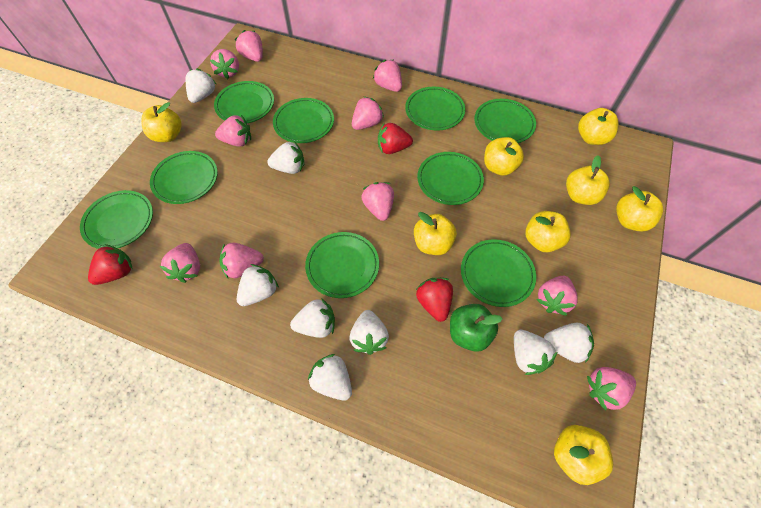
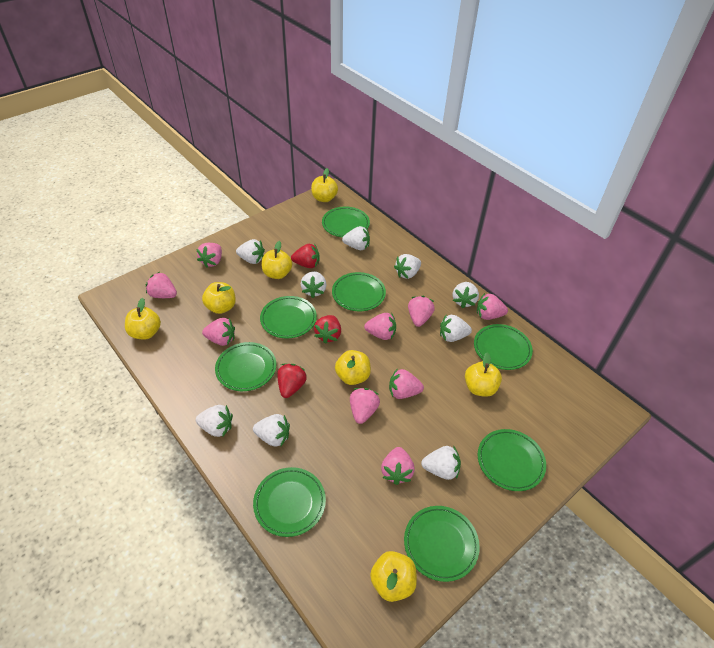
green apple: [450,304,503,352] = 1 -> none = 0
green plate: [80,190,153,249] [150,151,218,204] [214,81,274,123] [273,98,334,143] [305,232,379,298] [405,87,465,131] [417,152,484,205] [461,239,536,307] [474,99,536,143] = 9 -> [215,342,276,391] [253,467,326,537] [260,296,317,338] [322,207,370,237] [332,272,386,311] [404,506,480,582] [474,324,533,370] [478,429,546,491] = 8
pink strawberry: [160,243,200,283] [210,49,239,79] [215,115,251,147] [219,243,264,279] [235,30,263,62] [352,96,384,130] [361,182,394,221] [373,60,402,92] [536,276,578,316] [587,367,636,411] = 10 -> [146,272,177,298] [196,243,222,268] [202,318,235,346] [350,388,380,424] [364,313,396,340] [381,447,415,485] [389,368,424,399] [408,296,435,327] [477,293,508,320] = 9
white strawberry: [186,68,217,103] [237,264,279,306] [267,141,304,174] [290,298,335,338] [308,354,352,401] [350,310,389,355] [514,330,557,375] [544,323,594,363] = 8 -> [196,405,233,437] [236,239,265,264] [253,414,290,447] [301,271,326,298] [342,226,370,250] [394,254,421,279] [421,446,461,480] [440,315,472,342] [453,282,479,308] = 9
yellow apple: [141,102,182,142] [414,212,457,255] [484,137,524,176] [525,211,571,252] [554,425,613,485] [566,155,610,205] [578,108,619,145] [616,186,663,232] = 8 -> [125,298,161,340] [202,282,236,314] [262,241,292,279] [311,168,338,202] [335,350,371,385] [370,551,417,602] [465,352,502,397] = 7

